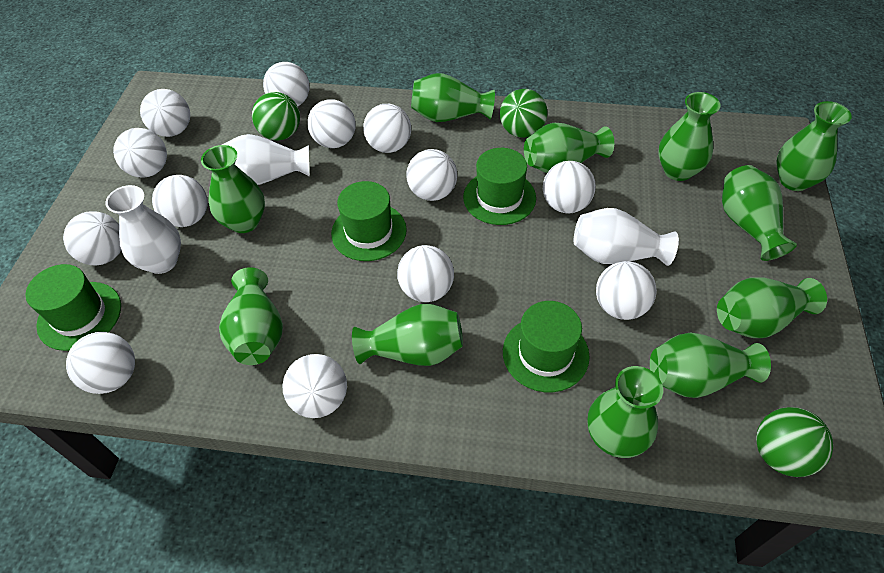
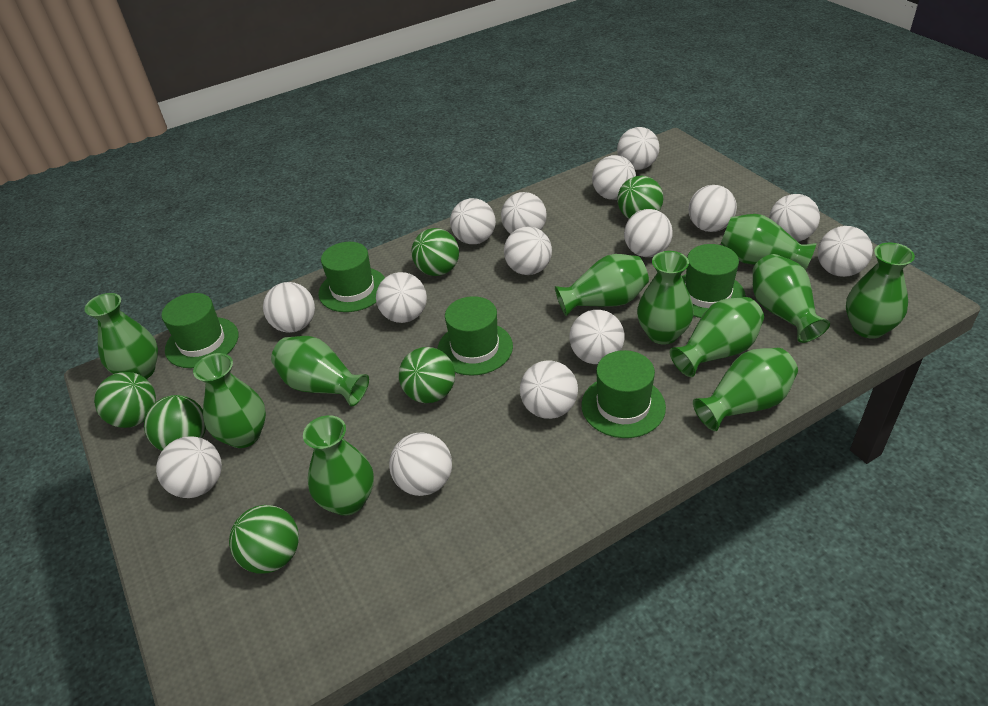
green ball: [252,92,300,140] [500,89,548,138] [756,407,833,477] = 3 -> [94,372,156,428] [144,395,206,451] [229,505,299,574] [399,347,455,403] [411,228,459,276] [617,176,663,219] = 6
green hat: [25,264,121,351] [331,181,407,261] [463,148,536,225] [503,301,590,392] = 4 -> [162,293,238,368] [318,242,385,312] [437,296,513,376] [581,350,666,438] [682,244,746,318] = 5
white ball: [63,211,121,266] [66,332,135,394] [113,128,167,178] [140,89,190,137] [152,175,208,227] [263,62,310,107] [282,354,347,418] [307,99,356,148] [363,104,411,153] [397,245,454,302] [406,149,457,201] [543,161,596,213] [596,261,657,320] = 13 -> [156,436,222,498] [263,282,315,333] [376,272,427,323] [389,433,452,496] [450,198,496,244] [501,192,547,234] [504,227,552,275] [520,360,578,419] [569,310,625,364] [592,155,636,200] [617,127,659,170] [624,209,673,257] [688,185,737,232] [769,194,820,242] [818,226,873,277] = 15
white vase: [105,185,181,274] [222,134,309,185] [574,208,679,266] = 3 -> none = 0

